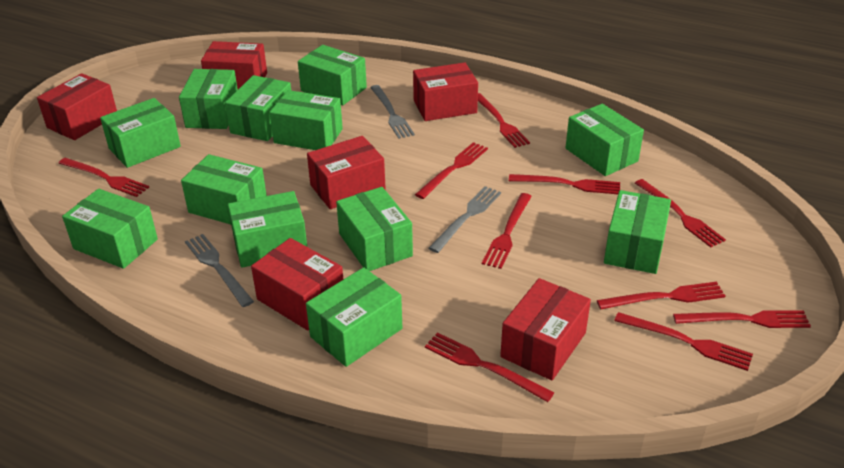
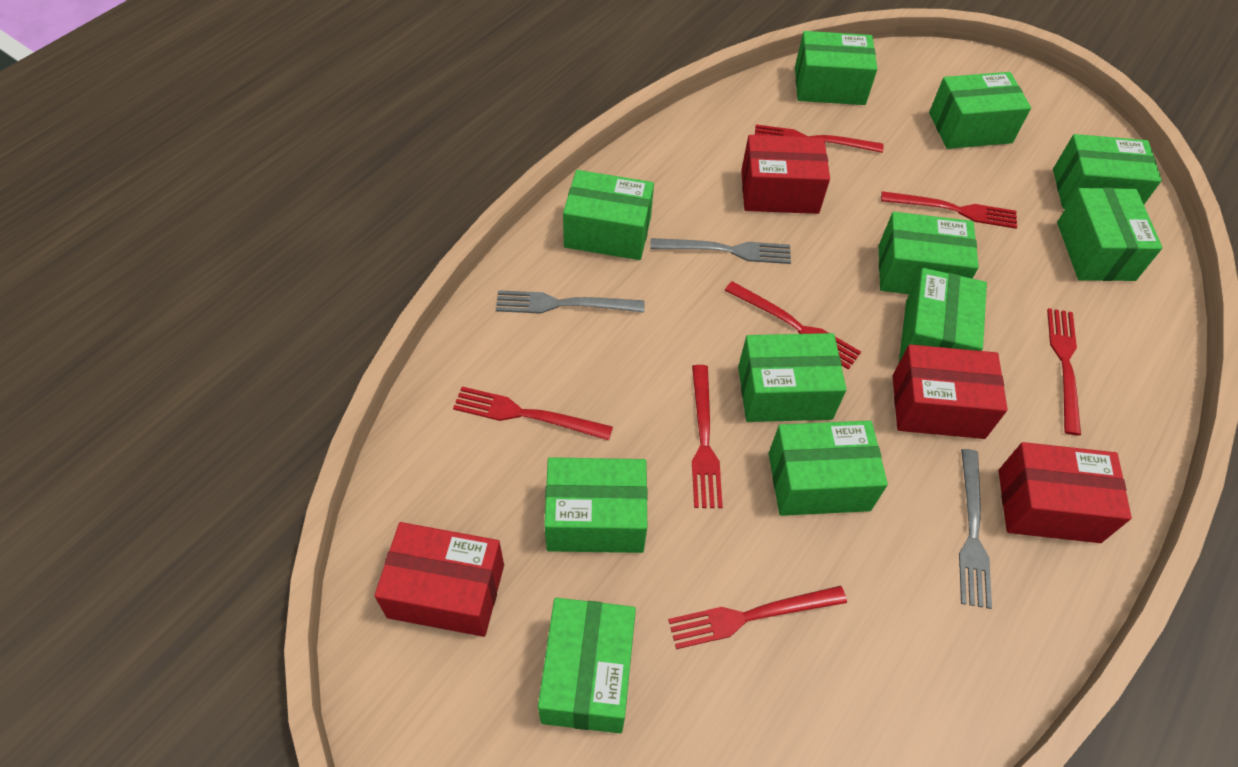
green box: [62,189,158,269] [100,98,181,168] [179,69,238,129] [181,154,267,224] [225,75,291,141] [228,191,307,268] [270,90,343,150] [298,45,367,105] [306,267,402,367] [336,187,413,271] [565,104,644,176] [604,190,671,274] = 12 -> [538,598,636,733] [544,457,648,553] [563,170,654,260] [738,333,847,422] [769,420,888,516] [795,31,878,105] [879,212,979,294] [899,268,987,362] [929,72,1031,149] [1053,134,1162,209] [1057,188,1163,281] = 11
red box: [37,73,117,140] [201,41,267,89] [251,238,343,330] [307,136,386,209] [413,62,478,121] [500,278,591,380] = 6 -> [374,522,504,637] [741,135,830,214] [893,344,1008,439] [999,442,1132,543] = 4
red fork: [58,158,149,197] [415,142,488,199] [425,332,554,402] [478,93,530,148] [482,193,532,269] [509,174,620,194] [597,282,725,310] [614,312,753,371] [635,179,726,248] [673,310,811,328] = 10 -> [453,387,613,441] [668,586,847,649] [692,365,723,508] [724,281,861,370] [755,125,884,153] [881,191,1017,229] [1047,308,1081,436] = 7

